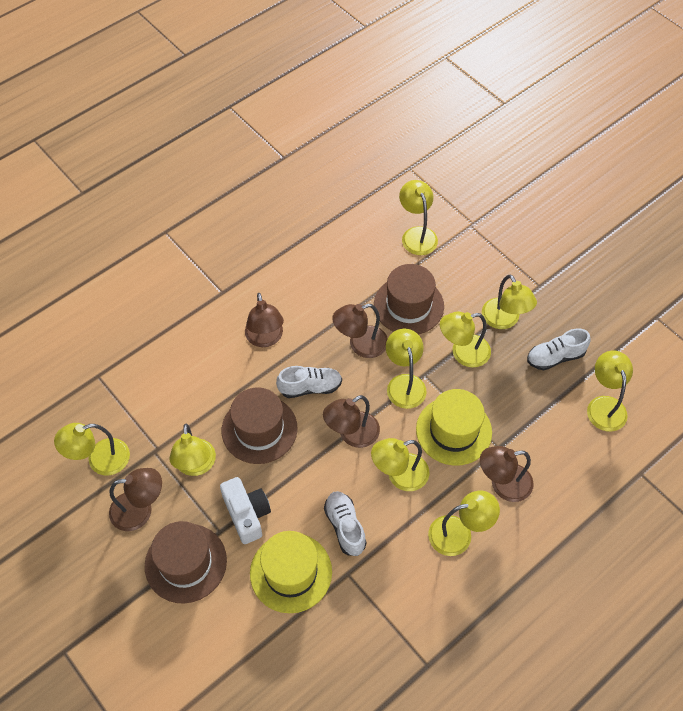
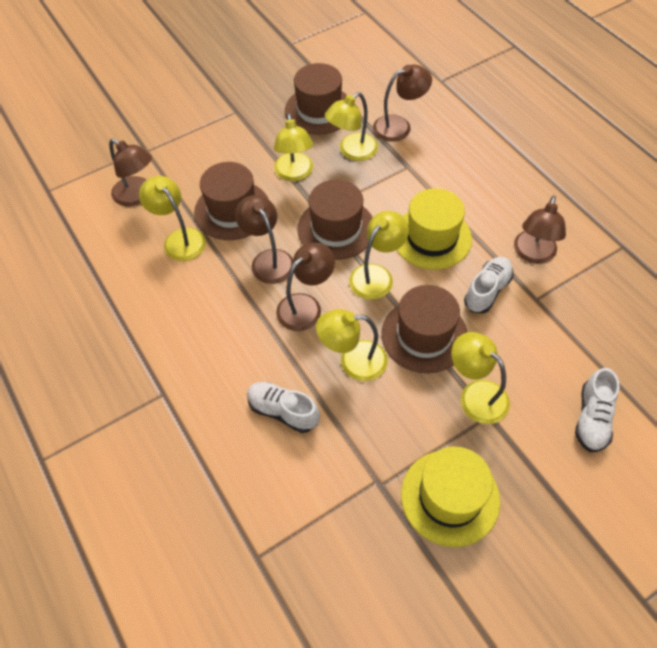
brown hat: [145,521,227,604] [222,387,298,464] [374,264,444,334] = 3 -> [194,162,268,240] [285,63,347,135] [297,180,373,260] [381,285,467,373] = 4
white camera: [220,477,271,544] = 1 -> none = 0
yellow lamp: [54,423,130,475] [169,424,216,476] [371,438,429,491] [386,328,427,409] [399,180,438,255] [428,491,500,556] [440,312,491,368] [482,275,537,329] [587,351,633,431] = 9 -> [139,176,206,261] [274,113,313,181] [316,309,388,381] [325,92,378,161] [349,211,409,300] [451,332,510,424] = 6

